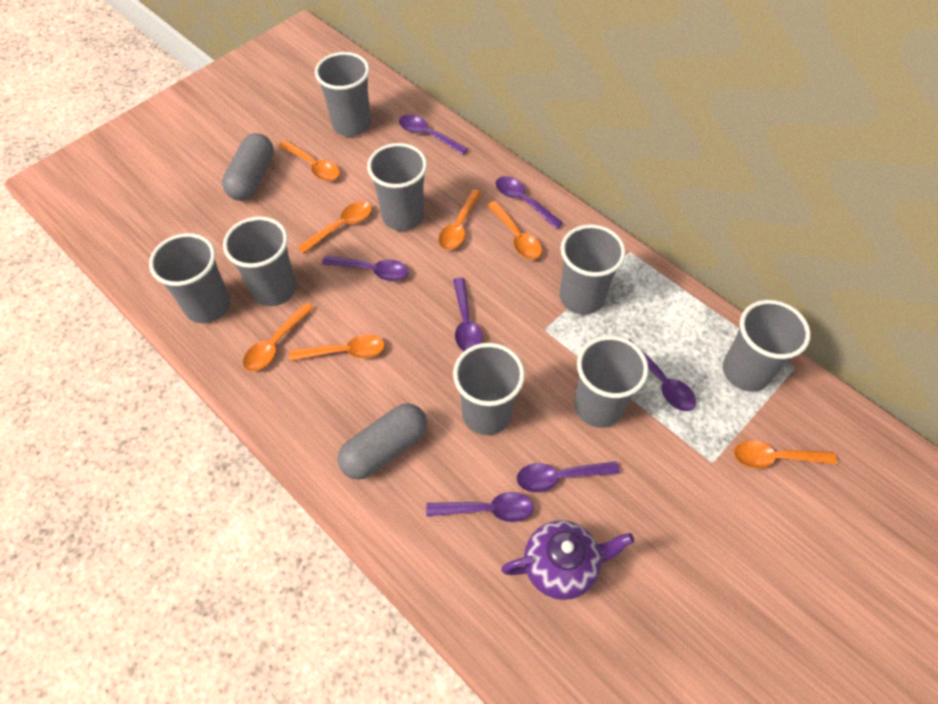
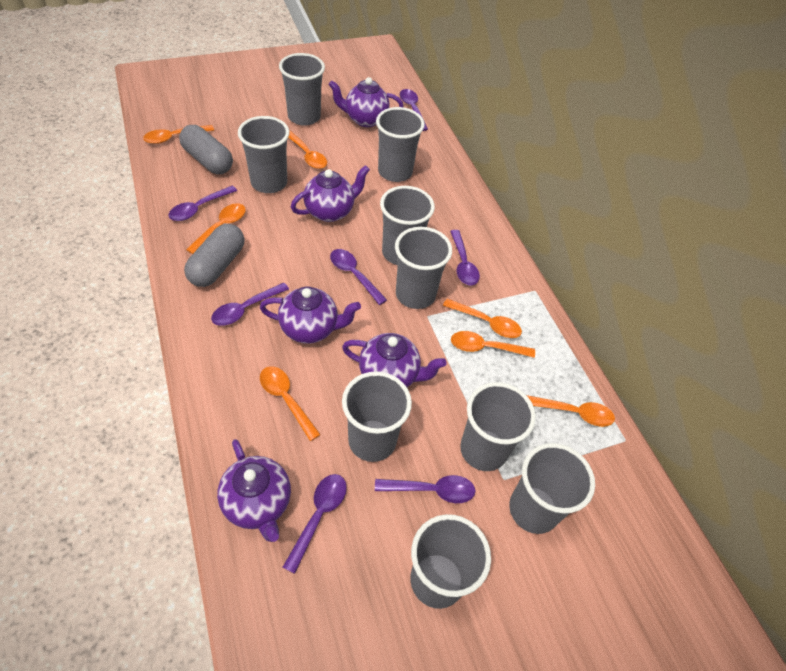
grey cup: [149,233,230,323] [223,216,296,306] [315,52,371,136] [367,143,427,231] [453,343,525,435] [560,224,626,315] [574,335,649,428] [723,300,811,391] = 8 -> [238,116,289,193] [279,53,325,126] [342,371,412,462] [376,107,425,182] [380,186,435,265] [395,227,452,309] [410,514,491,609] [460,382,536,471] [509,443,595,534] = 9
purple teapot: [501,520,634,600] = 1 -> [217,439,291,542] [260,287,361,344] [291,165,370,222] [329,77,404,127] [342,333,447,387] = 5

